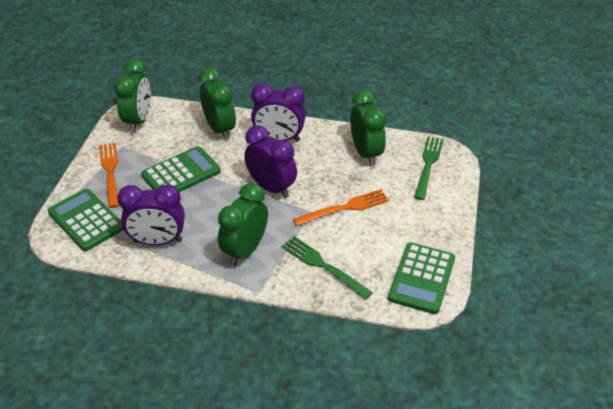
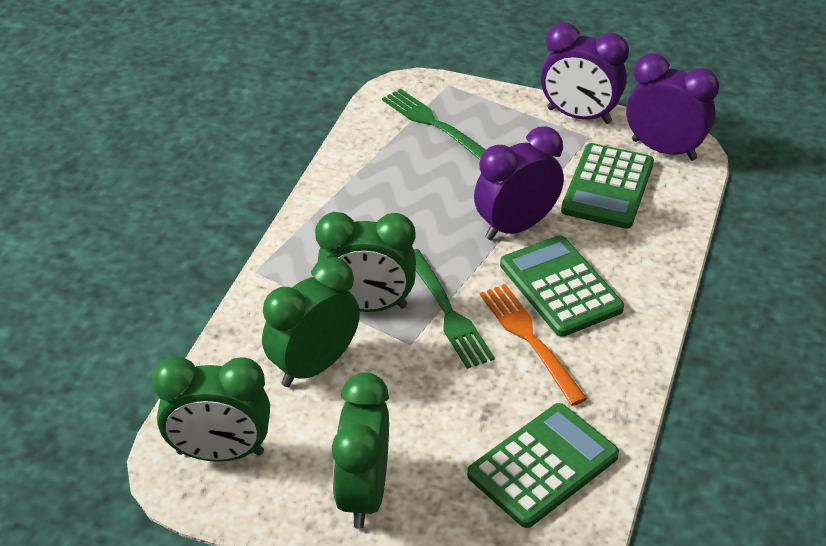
orange fork: [99,143,119,208] [293,189,389,226] = 2 -> [480,284,587,406] = 1

